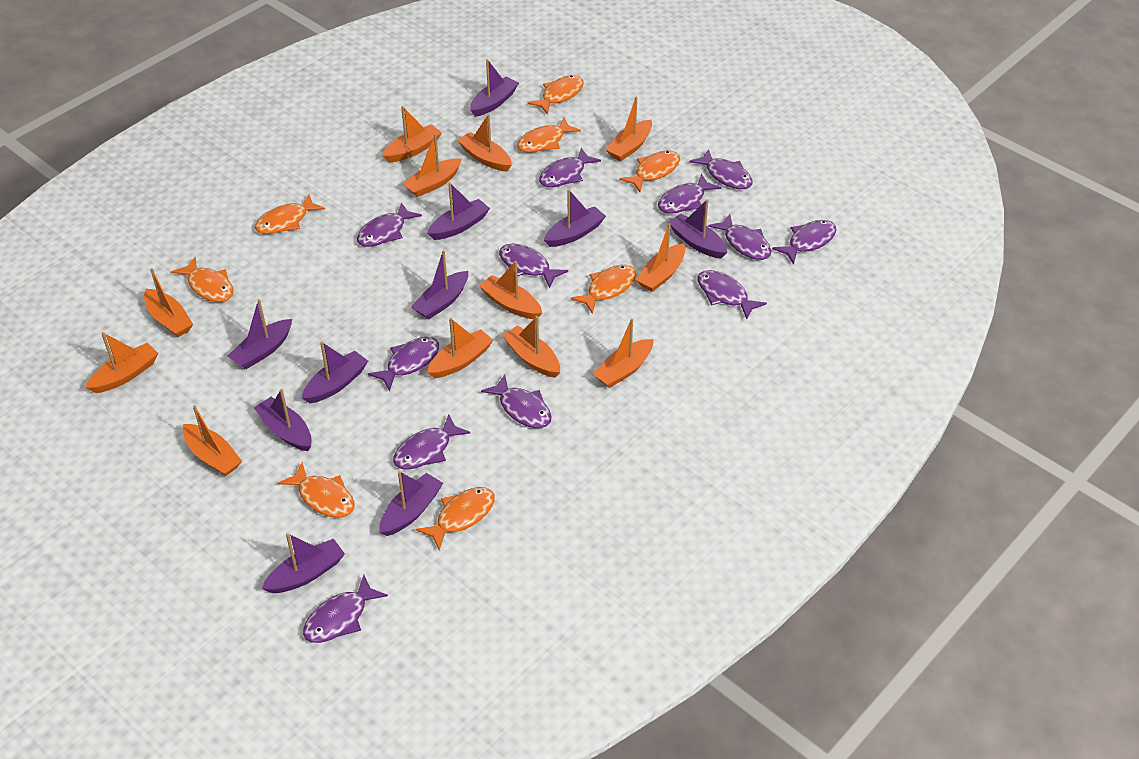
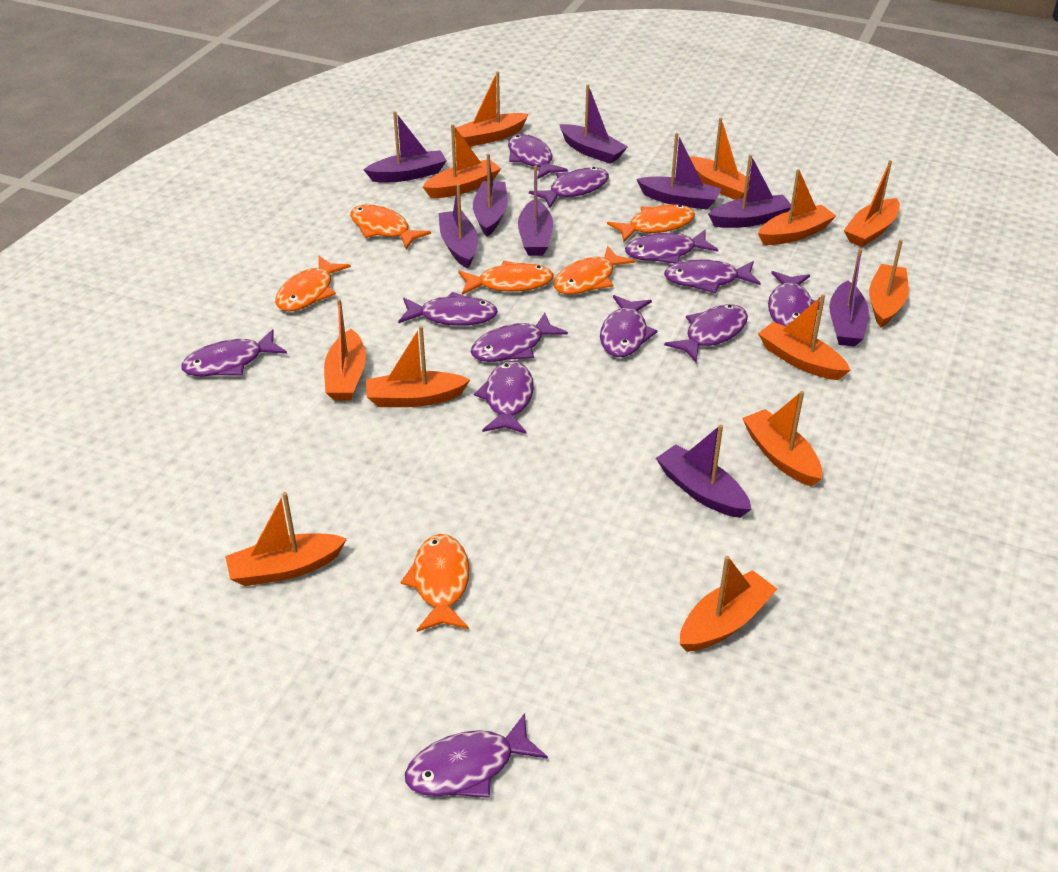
orange fish: [171,257,234,302] [255,194,325,234] [278,462,355,518] [416,487,495,550] [517,118,581,153] [527,75,584,114] [570,265,636,314] [619,150,680,192] = 8 -> [275,256,351,312] [350,204,431,249] [401,534,470,632] [458,261,554,295] [554,246,635,295] [607,204,695,242] = 6
purple boat: [228,299,292,369] [254,389,312,451] [261,533,345,593] [302,342,368,403] [380,471,443,536] [411,250,468,319] [427,182,490,240] [470,59,519,117] [544,190,606,247] [668,199,727,259] = 10 -> [364,111,447,183] [439,184,478,268] [473,154,508,237] [518,165,553,256] [559,85,628,164] [636,133,722,210] [656,424,752,518] [708,155,791,228] [829,249,869,347] = 9

